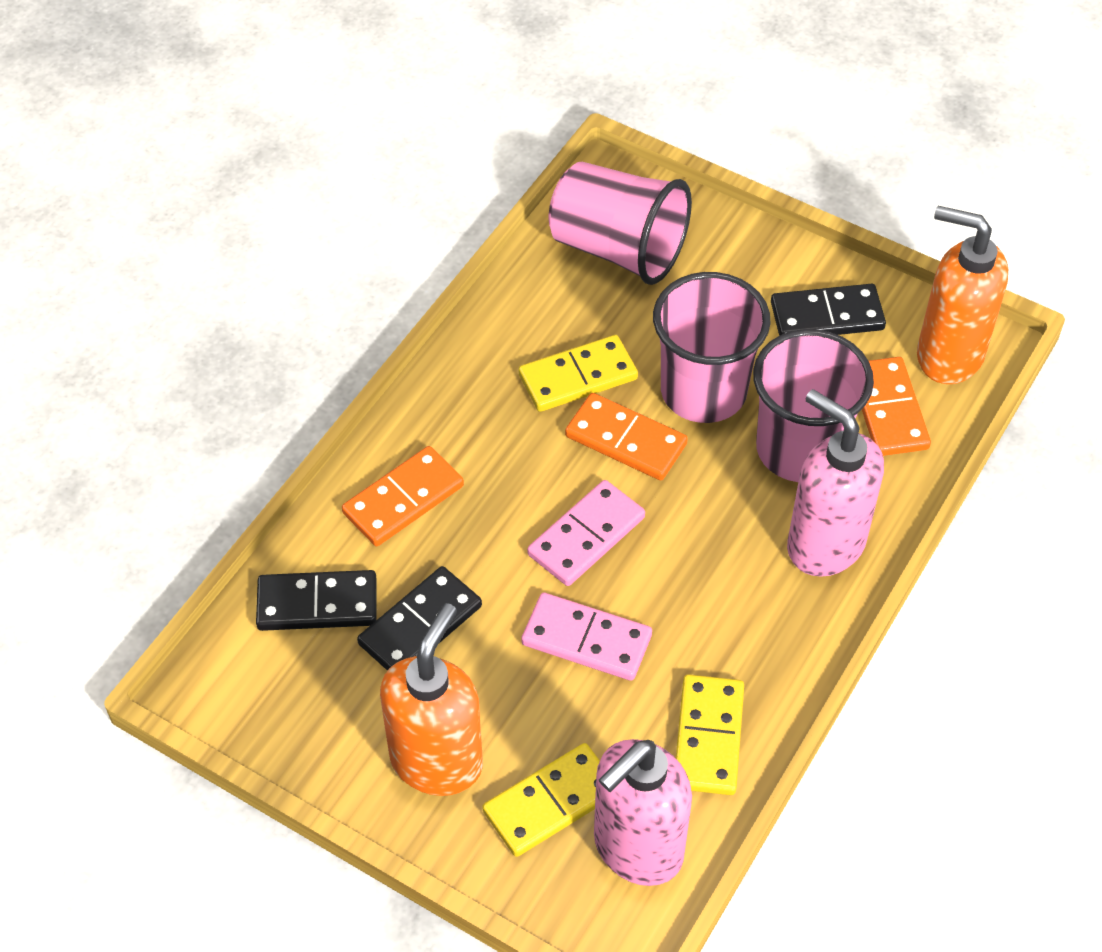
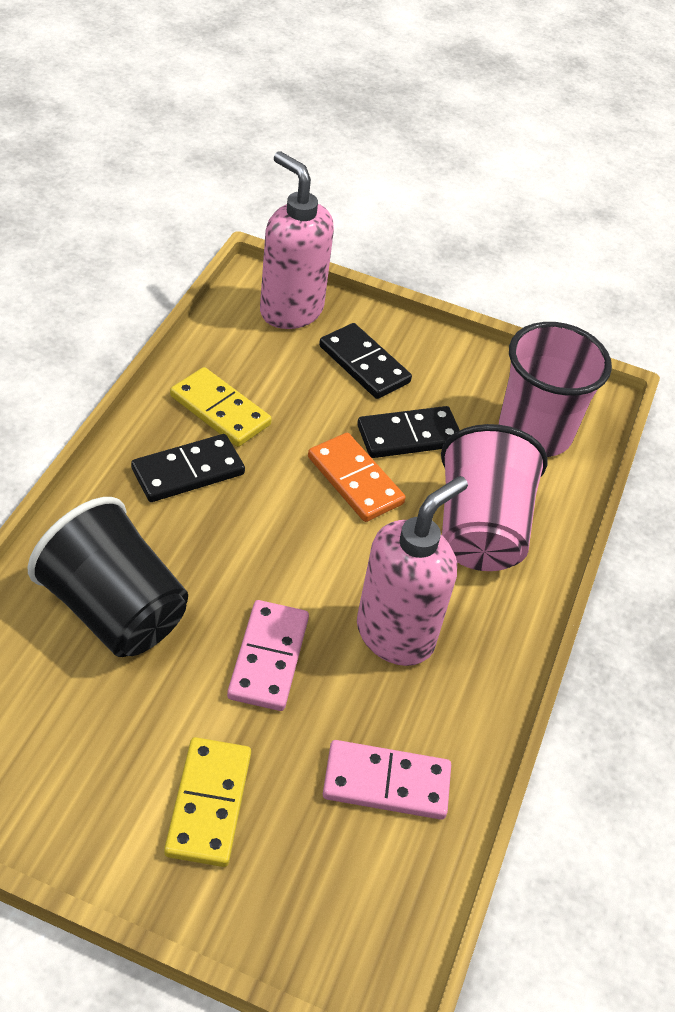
black cup: none = 0 -> [28,497,188,657] = 1
orange domino: [342,446,464,546] [565,393,688,480] [862,357,931,456] = 3 -> [308,433,406,522] = 1
orange soap dispenser: [380,603,483,796] [917,206,1008,384] = 2 -> none = 0
pink cup: [549,162,692,285] [653,272,771,423] [753,329,874,482] = 3 -> [441,424,548,571] [499,322,612,457] = 2
yellow domino: [482,743,600,857] [518,335,638,412] [676,674,744,795] = 3 -> [164,737,251,867] [170,367,272,447] = 2

